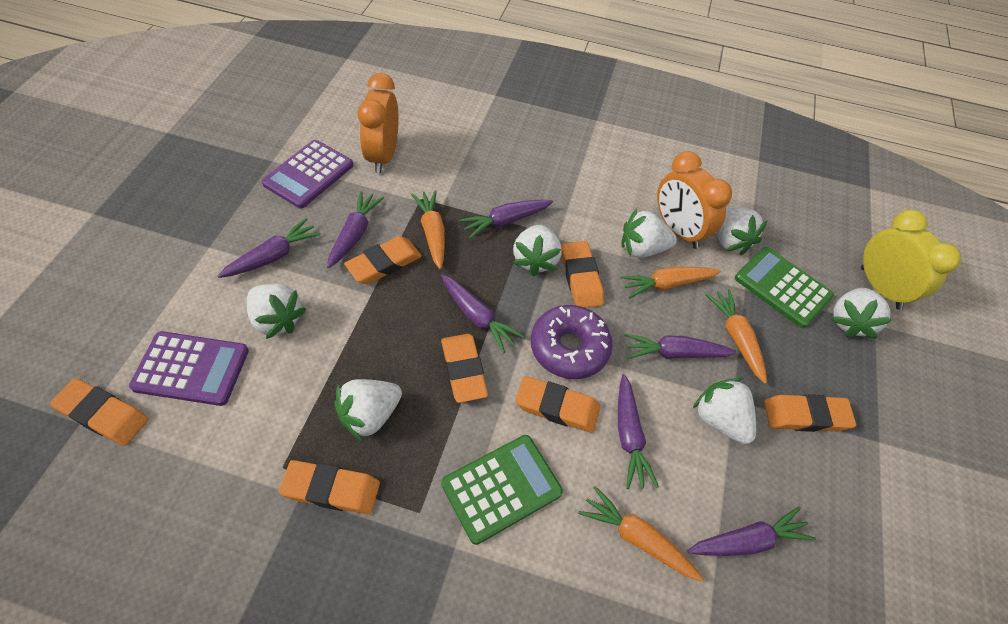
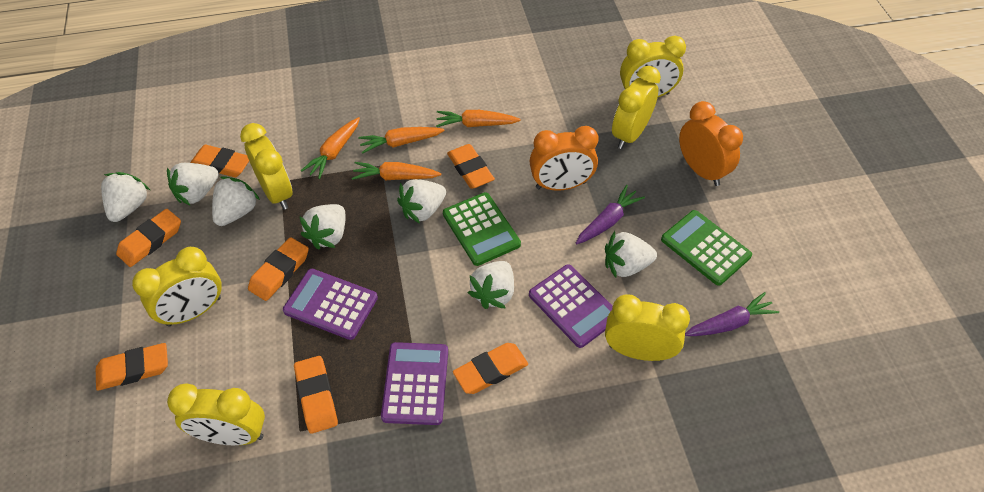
purple calculator: [129,331,249,406] [262,140,353,208] = 2 -> [283,269,378,340] [381,342,448,425] [529,264,613,348] = 3
purple carrot: [218,218,321,278] [327,191,384,268] [441,274,524,353] [459,200,553,239] [618,374,659,489] [625,333,736,359] [688,507,816,556] = 7 -> [576,185,645,244] [685,292,779,336] = 2
purple donut: [531,305,613,379] = 1 -> none = 0
yellow clock: [861,209,961,310] = 1 -> [132,247,221,327] [167,384,265,445] [240,123,293,210] [605,295,690,361] [612,66,661,149] [620,36,686,97] = 6

